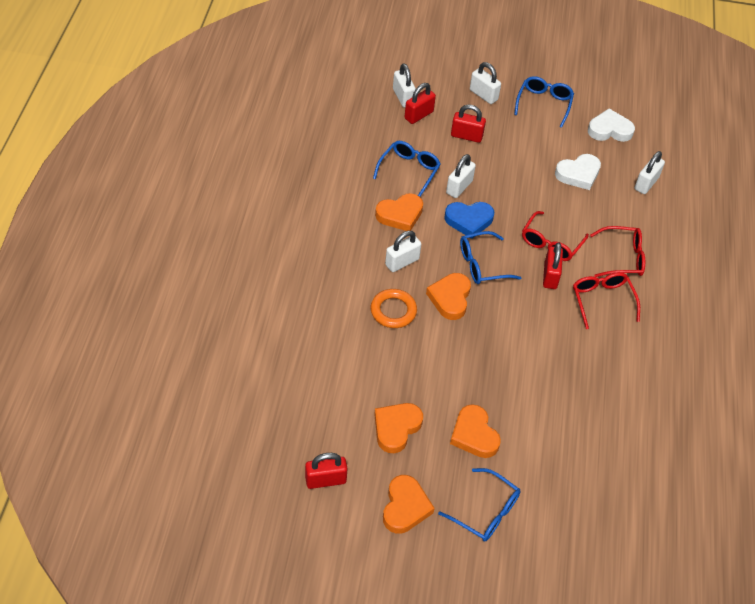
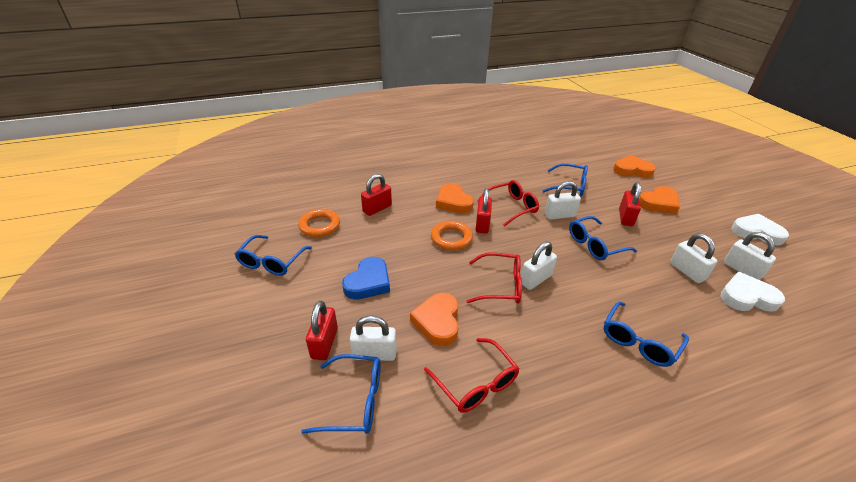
blue glasses: [373,141,441,197] [438,468,521,542] [460,231,521,284] [514,76,574,128] = 4 -> [235,235,312,276] [301,354,381,434] [543,163,588,196] [569,216,637,260] [604,301,689,367] = 5
orange heart: [374,403,423,453] [375,193,423,231] [383,475,435,534] [426,273,471,320] [450,404,501,458] = 5 -> [410,293,459,346] [436,183,474,213] [613,155,656,178] [639,186,680,214] = 4
orange ring: [371,289,417,328] = 1 -> [298,209,340,237] [431,221,473,250] = 2

